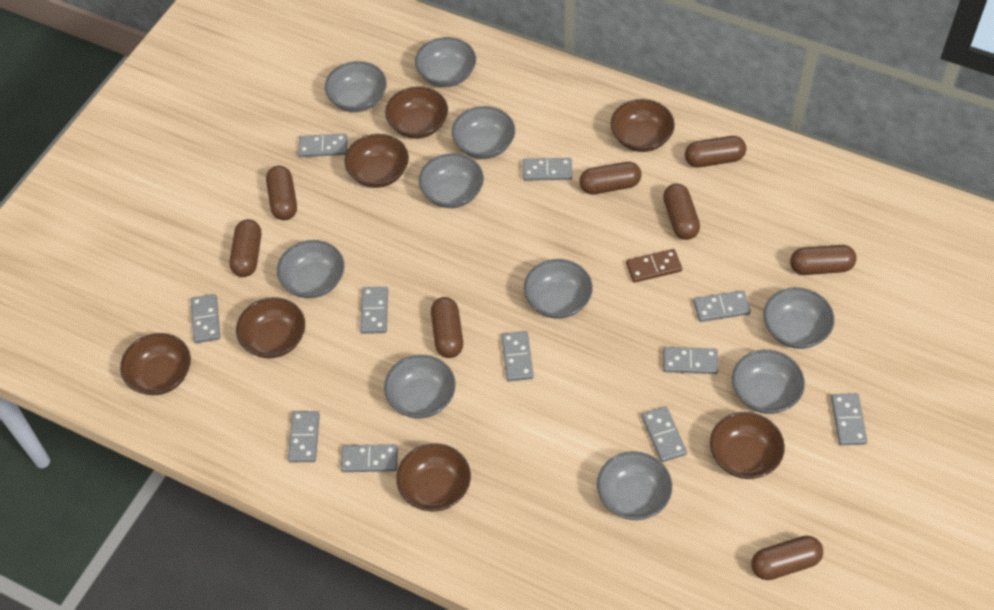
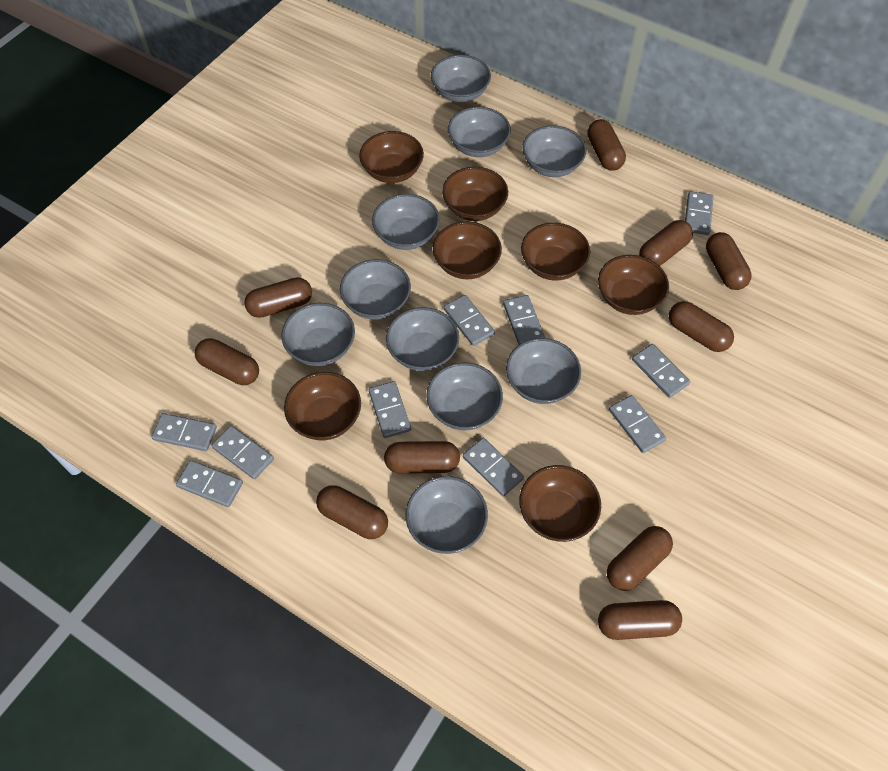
brown capsule: [230,219,261,277] [266,166,297,220] [431,297,463,358] [579,162,642,194] [663,183,700,240] [685,136,746,167] [751,535,823,580] [790,245,857,275] = 8 -> [195,338,259,385] [244,277,312,318] [316,485,388,539] [384,441,460,474] [587,119,626,171] [598,600,682,640] [607,526,673,591] [639,220,693,266] [669,301,734,352] [706,232,752,290] = 10
brown domino: [626,249,682,283] = 1 -> none = 0
grey domino: [191,294,220,343] [288,411,320,462] [298,134,348,157] [341,444,398,472] [360,287,388,334] [501,331,534,381] [523,158,572,181] [641,406,687,462] [663,347,718,374] [693,290,751,322] [831,393,867,445] = 11 -> [151,413,217,451] [176,460,243,507] [211,425,274,479] [369,381,411,438] [444,295,495,346] [463,438,524,496] [503,295,545,345] [609,395,666,453] [632,344,690,398] [685,191,714,235] = 10

